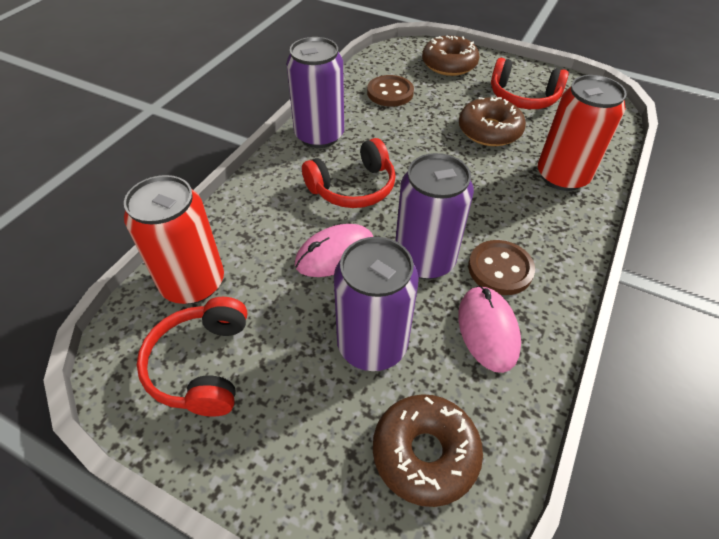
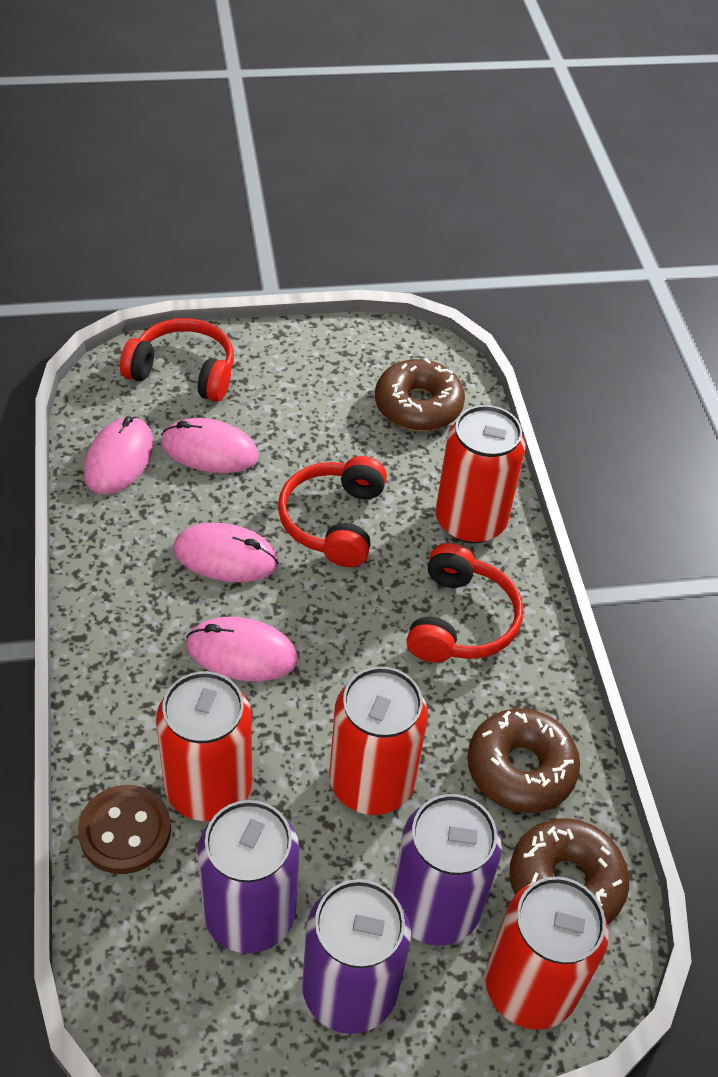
brown button: [367,75,414,107] [468,240,535,295] = 2 -> [78,785,171,874] = 1
pink mouse: [295,224,373,277] [458,285,521,373] = 2 -> [84,416,153,494] [161,418,259,473] [173,523,279,582] [186,617,298,681] = 4
red can: [124,175,224,304] [538,75,627,191] = 2 -> [156,671,252,821] [329,666,428,815] [435,405,526,543] [485,877,609,1030] = 4

